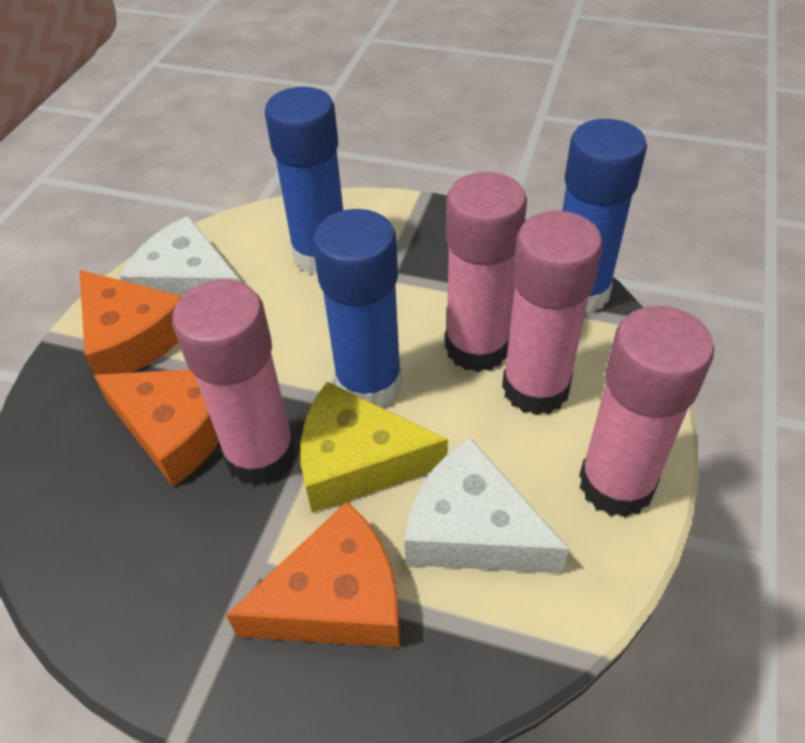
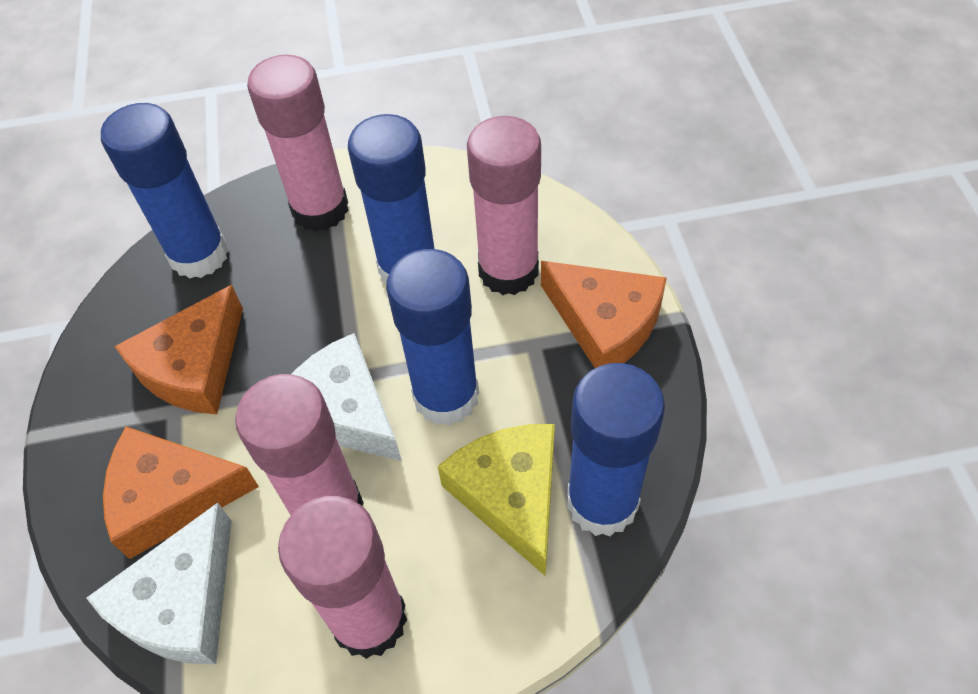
blue glue stick: [265,87,343,274] [313,209,402,408] [562,119,647,313] = 3 -> [101,103,229,279] [348,114,435,284] [386,249,479,426] [567,363,665,537] = 4

